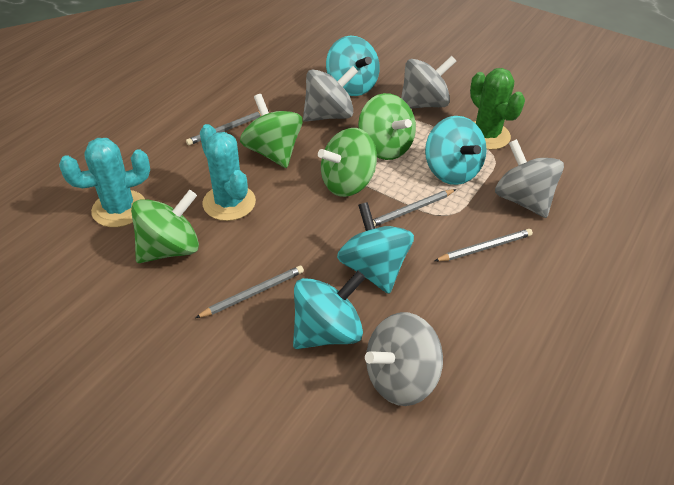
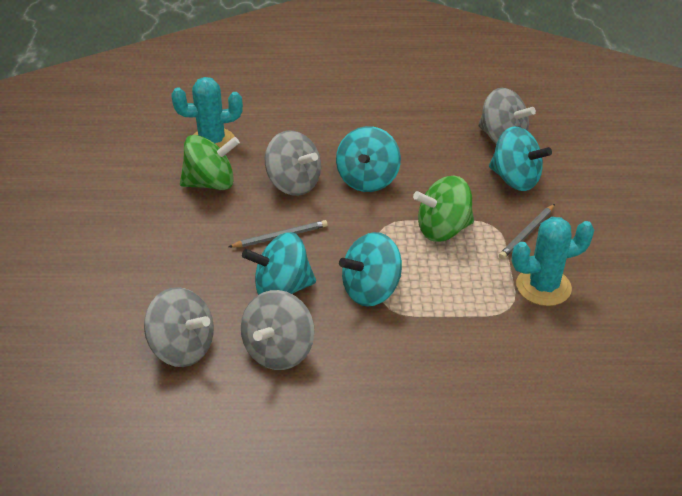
green cactus: [470,68,525,150] = 1 -> none = 0
green spinning top: [131,190,199,263] [240,94,303,168] [318,128,377,197] [358,93,416,160] = 4 -> [180,135,240,190] [413,176,474,242] = 2
grey pencil: [186,110,269,145] [195,266,304,318] [373,189,456,226] [435,229,533,261] = 4 -> [229,220,328,248] [499,204,555,259] = 2

